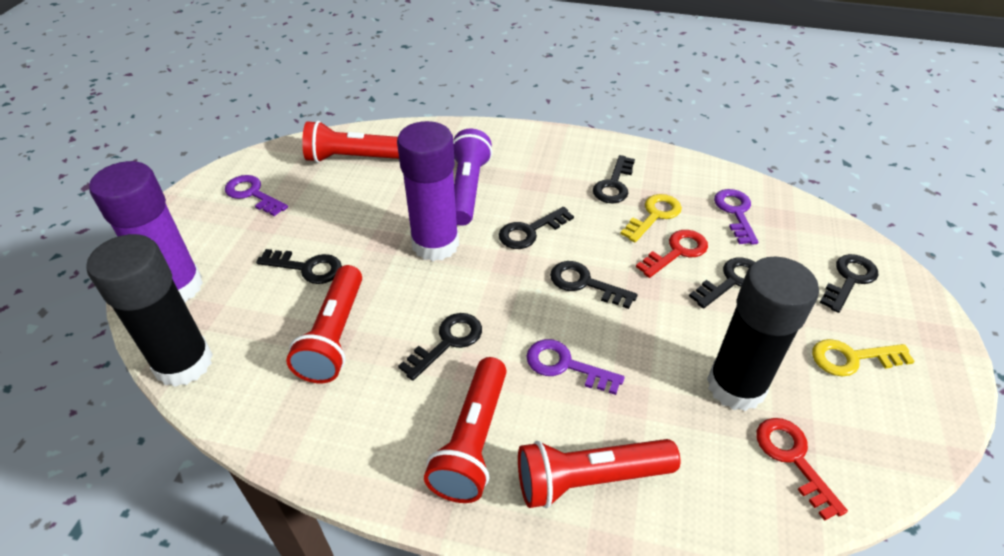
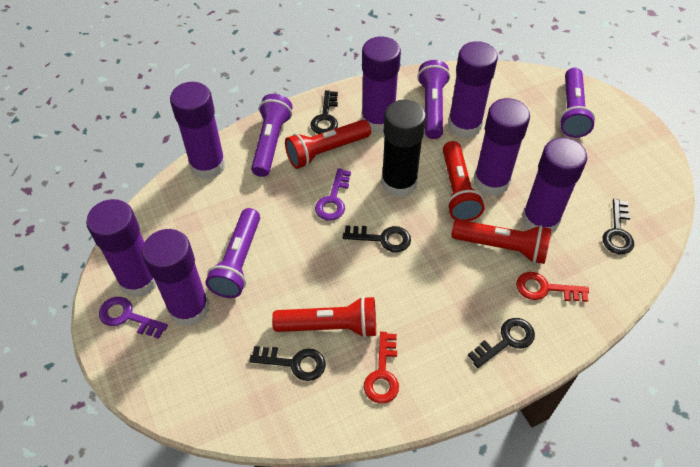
black glue stick: [86,234,213,387] [707,257,819,411] = 2 -> [381,100,426,198] = 1
black key: [256,249,342,284] [398,313,482,381] [499,207,574,249] [550,261,638,309] [593,155,635,204] [689,258,755,308] [819,254,878,313] = 7 -> [249,346,326,381] [310,90,338,134] [343,225,411,252] [468,318,535,368] [603,199,634,254] = 5
purple flashlight: [453,128,492,226] = 1 -> [205,208,260,298] [251,94,293,177] [417,60,450,139] [559,68,595,138] = 4
purple glue stick: [89,161,203,302] [397,121,459,261] = 2 -> [86,199,156,298] [142,229,209,327] [170,82,226,179] [361,37,401,133] [448,41,498,138] [474,98,530,196] [522,137,587,233] = 7
purple key: [225,175,288,216] [526,339,625,395] [714,189,758,245] = 3 -> [99,297,168,339] [315,168,351,221] = 2
yellow key: [620,194,682,242] [812,339,915,376] = 2 -> none = 0

